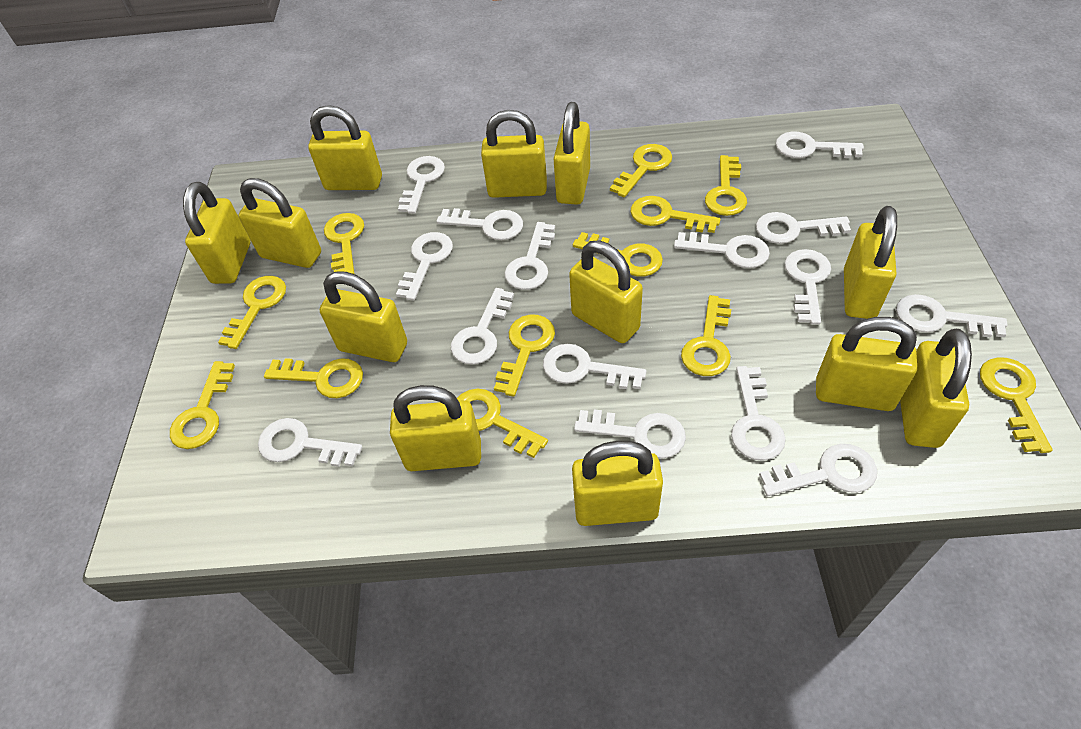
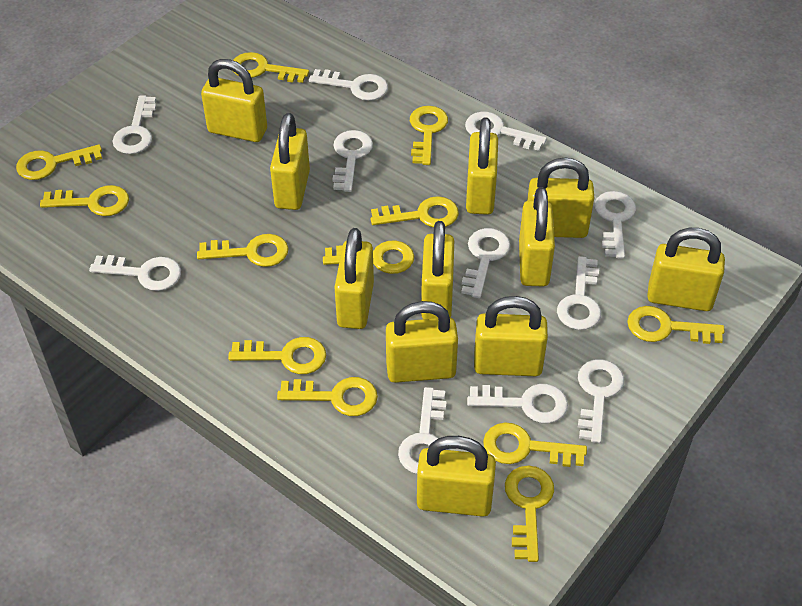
white key: [258,418,362,467] [396,232,453,301] [398,156,445,214] [437,208,523,240] [451,288,514,365] [504,222,555,290] [543,344,646,389] [574,409,686,459] [674,232,770,268] [731,366,786,461] [756,212,851,244] [759,444,877,496] [776,132,864,158] [785,249,831,325] [896,294,1007,338] = 15 -> [89,255,181,291] [112,95,156,154] [309,69,388,101] [332,130,373,192] [398,387,447,474] [461,228,510,298] [465,112,547,151] [467,384,568,423] [557,256,601,330] [578,359,624,443] [595,191,636,259] = 11
yellow padlock: [183,182,251,284] [238,178,321,268] [308,105,382,190] [320,271,407,362] [390,385,481,471] [481,110,547,198] [554,102,590,204] [569,241,643,343] [572,441,663,526] [816,317,917,411] [844,206,897,319] [900,329,972,448] = 12 -> [201,59,267,142] [270,113,310,210] [334,228,374,329] [386,301,458,383] [417,436,496,517] [421,221,454,319] [466,117,498,215] [474,296,548,376] [519,187,555,286] [527,158,594,238] [647,228,725,311] = 11

